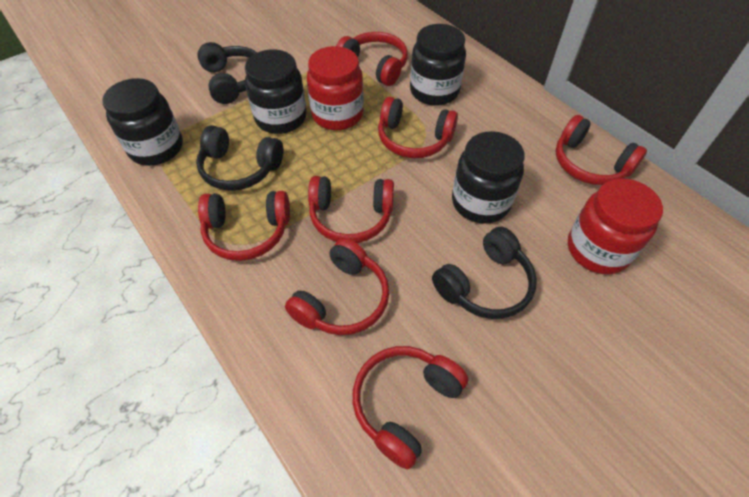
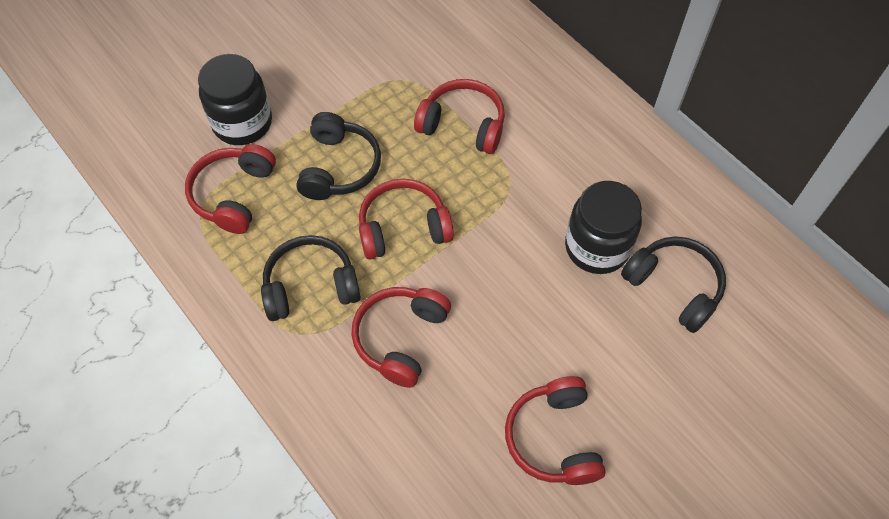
black jar: [102,78,183,166] [245,49,307,134] [410,24,466,106] [452,131,525,224] = 4 -> [198,54,272,145] [565,181,642,274] = 2
red headphones: [198,191,290,261] [285,238,389,335] [308,176,394,243] [336,32,408,86] [352,346,468,469] [378,97,458,158] [555,115,647,185] = 7 -> [185,144,276,234] [351,287,451,388] [359,178,454,259] [414,79,505,154] [505,376,606,485] = 5
red jar: [307,46,364,130] [568,178,663,274] = 2 -> none = 0

